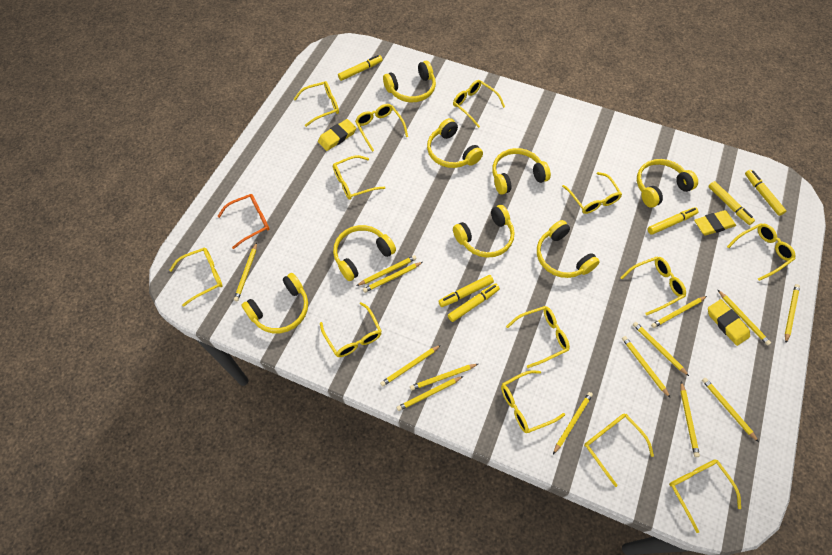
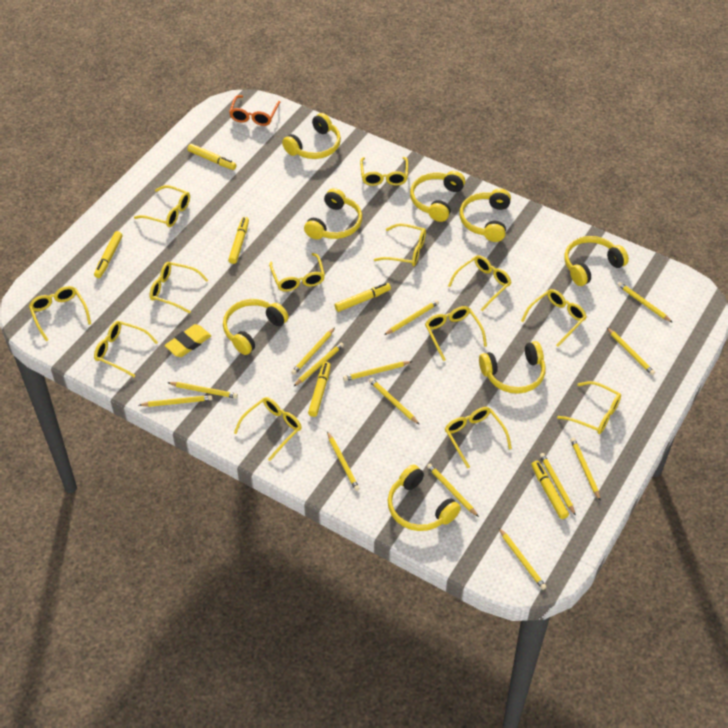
yellow eraser: [318,119,356,151] [694,210,736,236] [708,299,750,346] = 3 -> [164,324,211,357] = 1

